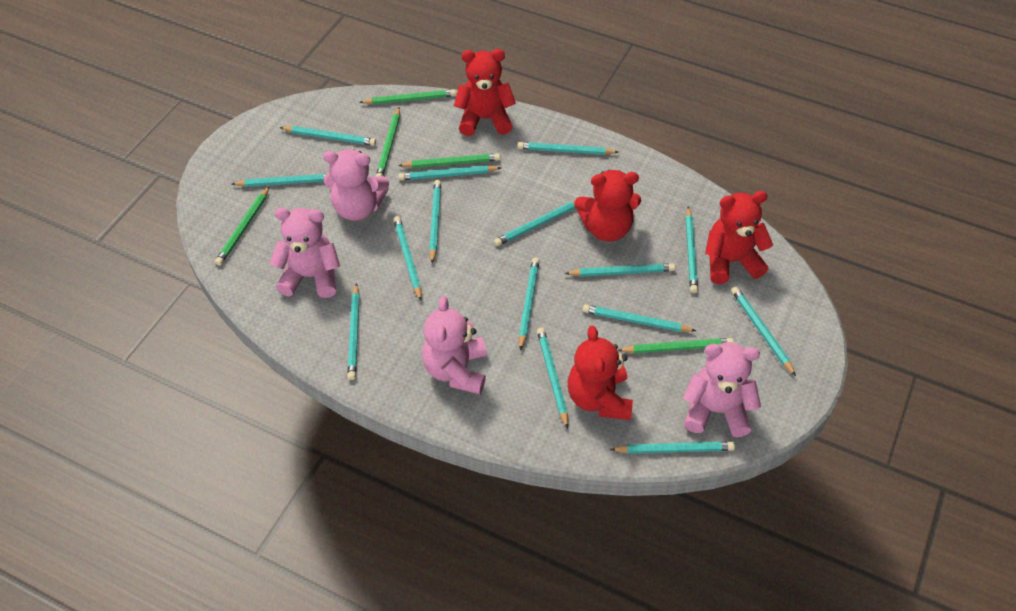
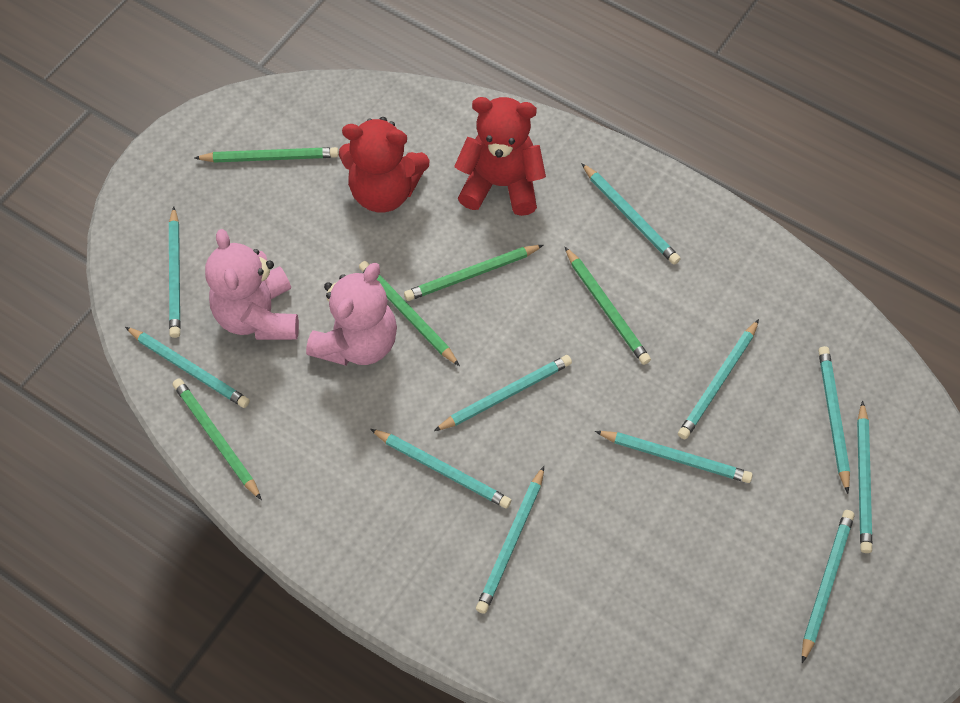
pink teddy bear: [270,208,340,298] [323,149,389,221] [422,296,487,394] [683,342,761,437] = 4 -> [205,229,299,340] [306,263,397,366] = 2
red teddy bear: [454,49,516,136] [568,326,633,420] [574,170,641,242] [705,191,773,284] = 4 -> [339,117,430,212] [454,97,546,216] = 2
turquoise pencil: [232,174,326,187] [279,126,376,146] [348,283,360,380] [393,216,422,301] [399,165,501,180] [429,180,441,264] [494,201,575,246] [518,142,618,155] [519,258,539,351] [537,327,568,429] [564,263,675,277] [583,304,696,332] [610,442,735,454] [685,206,698,293] [731,287,796,376] = 15 -> [125,327,250,408] [169,207,181,338] [370,429,511,509] [434,355,572,431] [476,466,544,614] [581,163,681,265] [595,431,753,483] [678,319,759,439] [802,510,855,663] [818,346,850,494] [857,401,872,553] = 11

